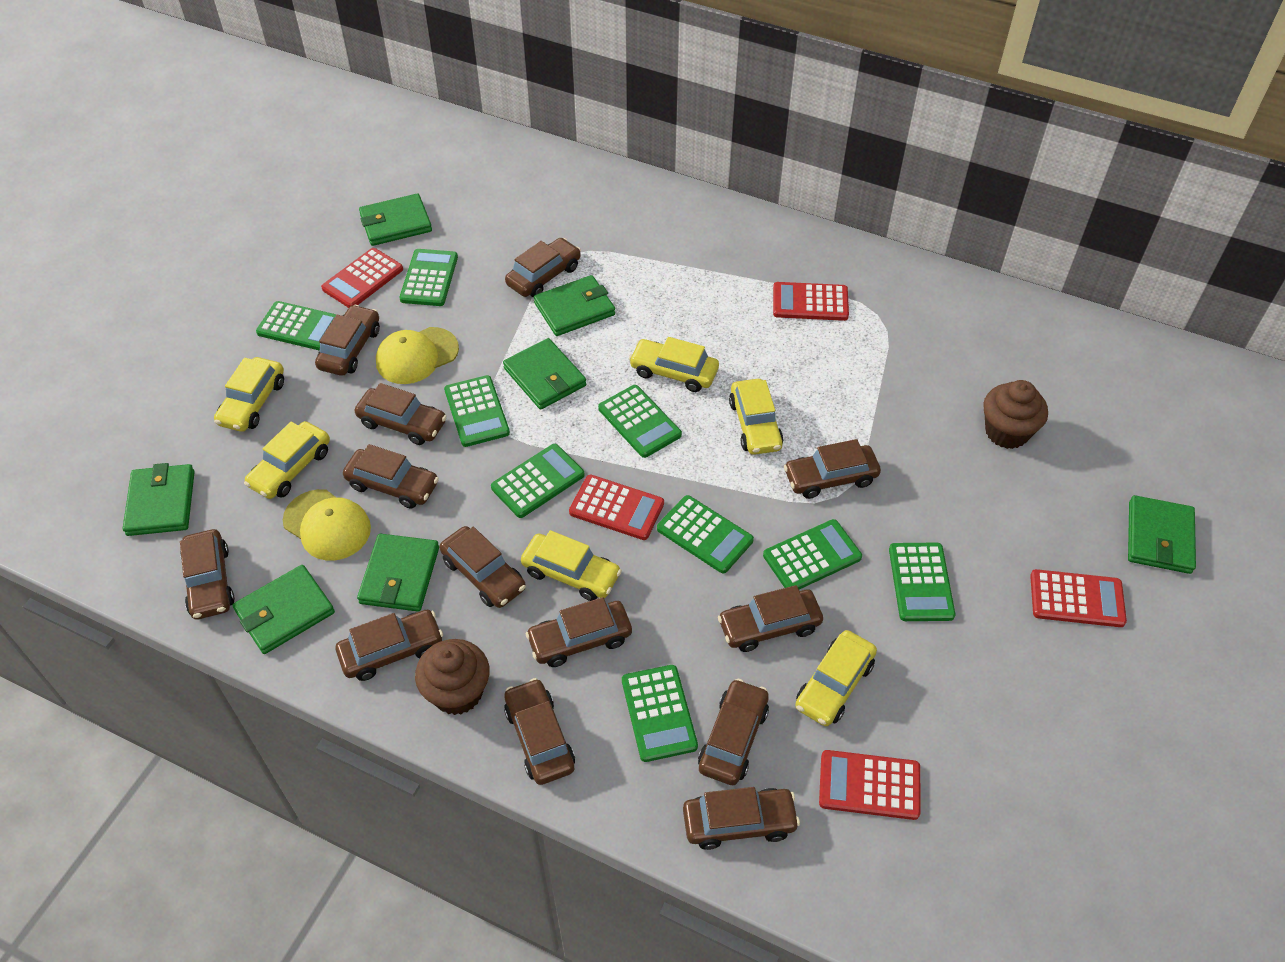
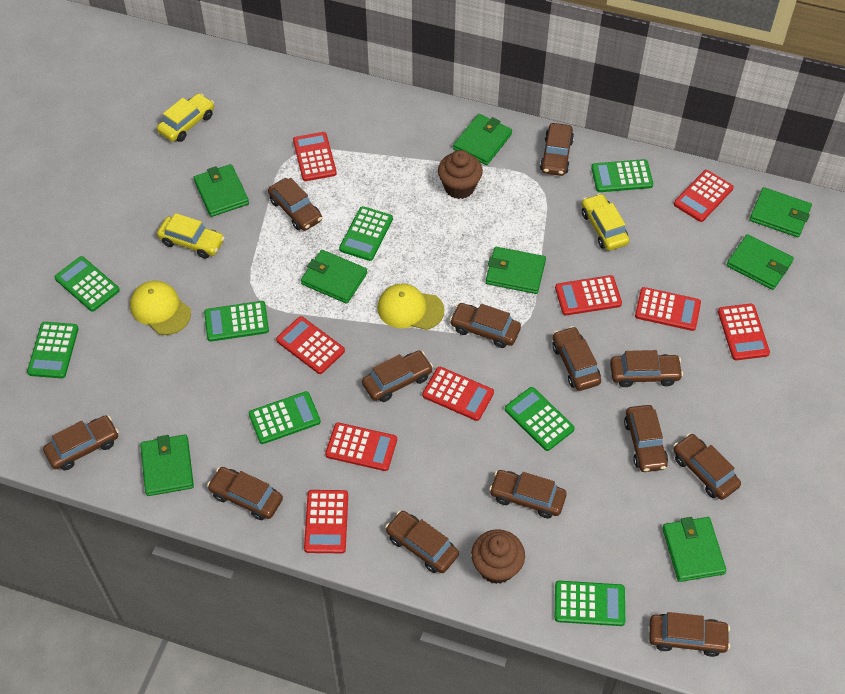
green calculator: [256,301,337,351] [399,249,458,306] [444,375,510,447] [491,444,585,518] [598,385,682,458] [622,665,698,762] [657,495,754,573] [763,519,862,589] [889,542,955,621] = 9 -> [27,322,79,378] [54,256,120,312] [204,301,269,342] [249,391,321,444] [339,206,393,261] [505,387,575,451] [555,581,625,626] [591,159,653,192] = 8
green wallet: [123,463,195,536] [232,565,335,654] [357,534,439,612] [359,193,432,246] [503,338,586,410] [534,275,615,336] [1128,495,1196,574] = 7 -> [140,434,194,496] [194,164,249,217] [301,250,367,304] [453,114,512,165] [486,247,546,294] [662,517,727,582] [727,234,794,290] [750,187,812,237] = 8
red calculator: [321,248,403,308] [569,475,664,540] [773,282,849,321] [819,750,921,820] [1030,569,1127,627] = 5 -> [276,316,345,374] [293,132,337,181] [304,490,348,553] [325,423,397,471] [422,367,494,421] [555,275,622,315] [635,287,701,331] [674,170,734,222] [718,304,770,360] = 9
yellow car: [214,357,284,432] [244,421,330,499] [521,530,622,601] [629,337,719,392] [729,379,783,455] [795,630,877,726] = 6 -> [157,93,214,142] [157,213,225,259] [582,193,629,251] = 3

